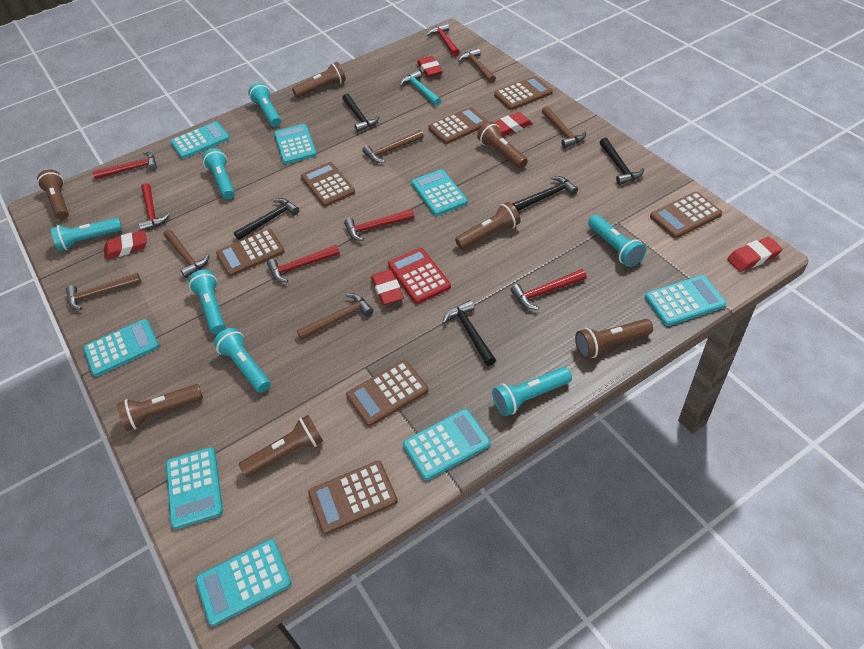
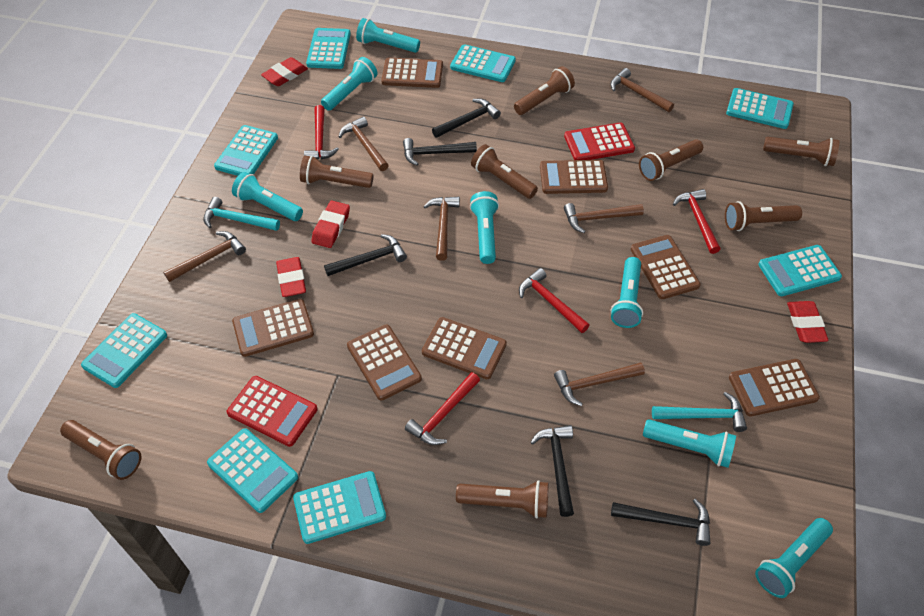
brown flashlight: [37,169,69,220] [117,384,203,431] [239,415,323,478] [292,62,346,98] [455,202,521,249] [477,122,528,169] [575,319,653,359] = 7 -> [60,420,142,480] [300,156,373,188] [456,480,549,518] [471,144,538,199] [514,66,575,115] [639,139,703,181] [725,201,802,231] [763,137,840,166] = 8
red calculator: [388,248,451,304] = 1 -> [227,376,318,447] [564,122,635,160] = 2
red eraser: [104,230,147,260] [371,270,404,305] [417,56,443,78] [494,112,533,136] [727,237,782,272] = 5 -> [261,57,308,86] [276,257,306,297] [311,201,350,248] [787,301,829,343] = 4
red hammer: [93,152,157,179] [138,183,170,231] [267,245,340,282] [344,209,414,241] [427,23,460,57] [511,269,587,310] = 6 -> [304,105,339,160] [405,372,480,445] [519,268,590,333] [673,189,720,254] = 4
turquoise hammer: [400,70,441,106] = 1 -> [203,197,280,231] [652,392,747,432] = 2

